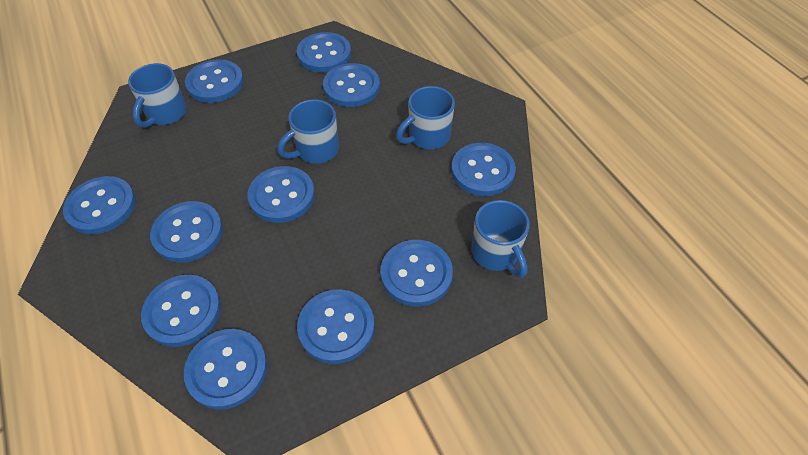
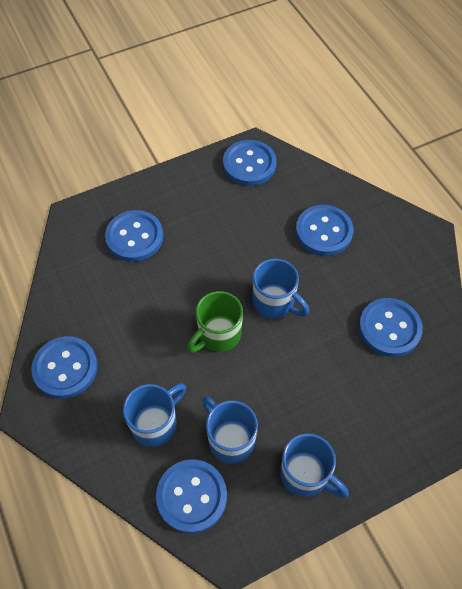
blue button: [63,176,136,234] [141,275,221,347] [150,201,223,263] [184,329,267,410] [185,59,244,103] [247,166,315,223] [297,32,351,73] [297,289,375,364] [323,63,380,107] [381,240,453,307] [451,143,516,196] = 11 -> [31,336,98,399] [105,210,163,262] [156,459,227,533] [223,140,276,186] [296,205,353,256] [359,298,423,357] = 6
green mug: none = 0 -> [187,291,243,353] = 1

